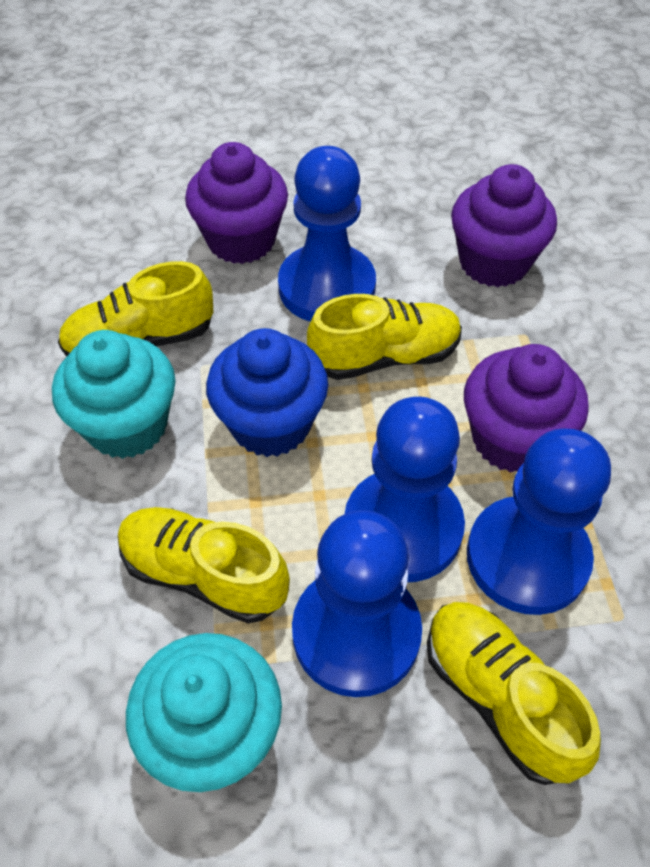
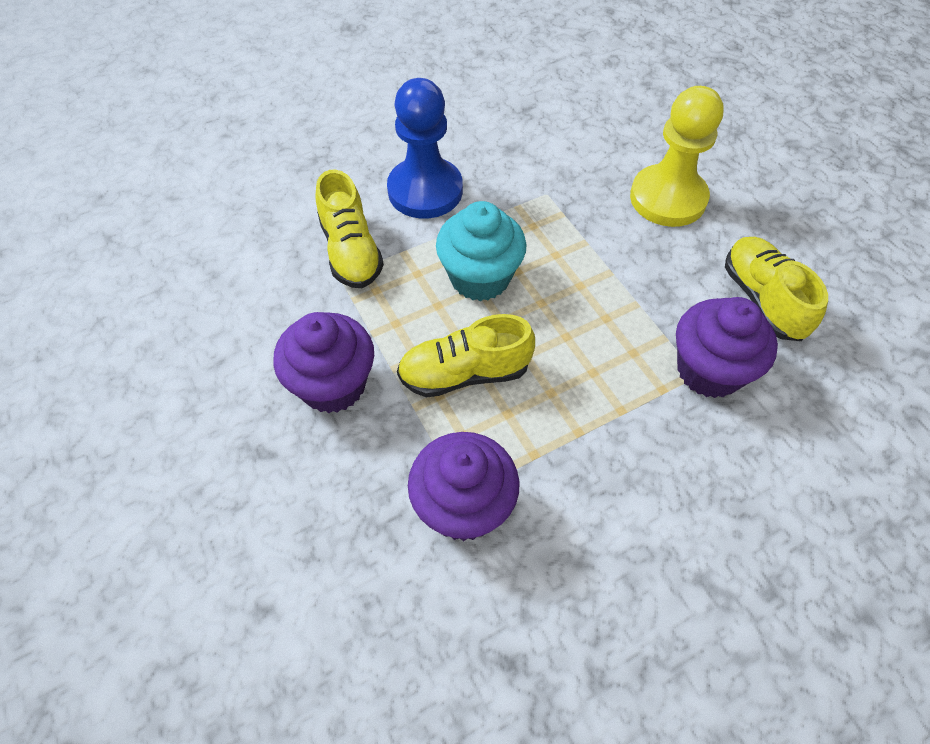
blue cupcake: [206,328,328,457] = 1 -> none = 0
blue pawn: [278,146,376,322] [292,510,422,697] [345,397,465,582] [467,428,611,615] = 4 -> [387,78,463,219] = 1
turquoise cupcake: [52,330,176,459] [126,633,282,792] = 2 -> [436,201,526,301] = 1
yellow pawn: none = 0 -> [630,86,724,227] = 1
yellow shoe: [58,261,213,357] [118,507,290,623] [307,294,462,380] [427,602,601,785] = 4 -> [315,169,384,288] [397,314,535,398] [725,237,828,341] = 3

